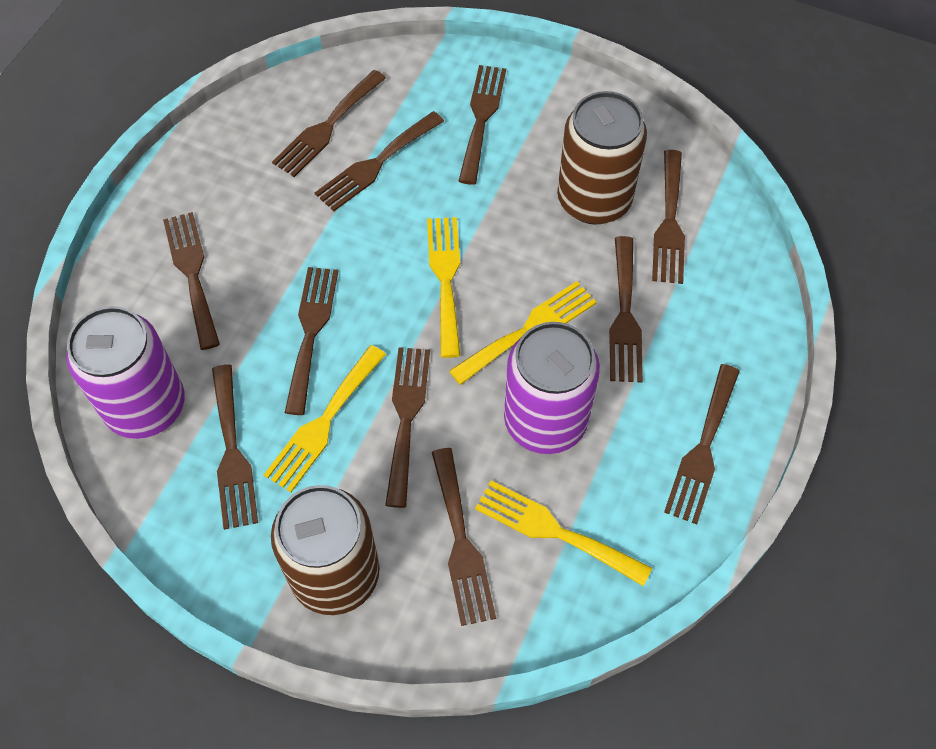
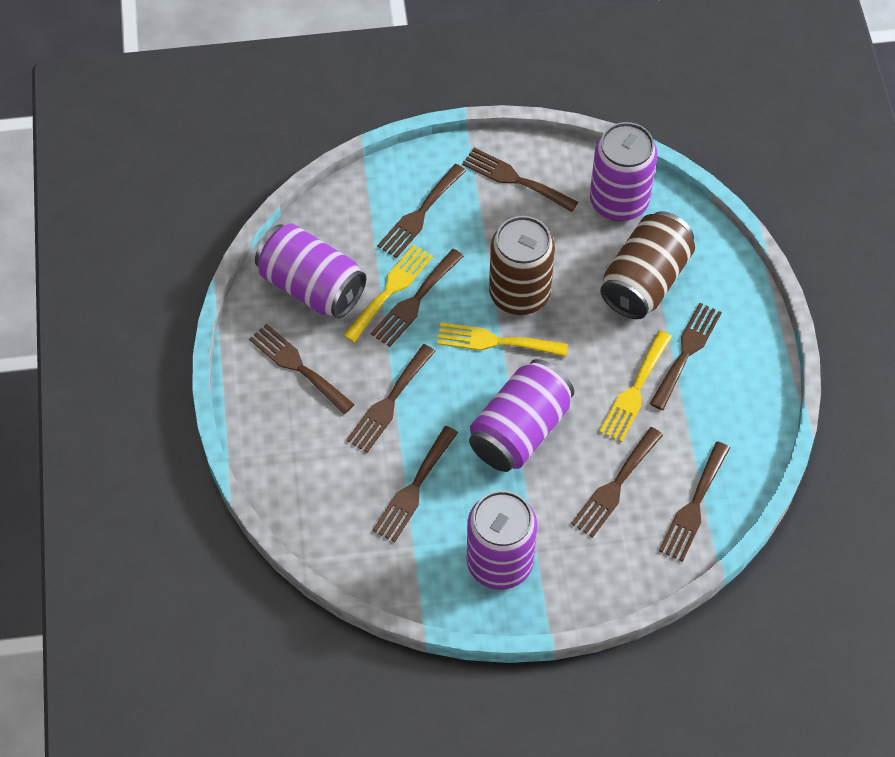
brown fork: [163,212,220,350] [212,364,258,530] [272,70,386,177] [285,267,338,415] [315,111,444,211] [385,347,430,508] [432,448,496,626] [459,65,506,185] [609,236,643,382] [652,150,685,284] [664,364,740,524] = 11 -> [249,324,355,414] [346,344,435,453] [371,249,464,347] [373,426,458,542] [378,164,466,258] [462,148,578,212] [571,427,663,538] [650,303,722,410] [659,441,730,562] = 9
purple can: [67,306,185,439] [504,322,600,454] = 2 -> [255,223,366,318] [467,490,537,590] [469,359,574,472] [590,122,657,221] = 4
yellow fork: [264,345,386,492] [427,217,460,358] [449,281,596,385] [475,480,652,586] = 4 -> [343,244,433,343] [437,323,568,357] [599,331,672,442] = 3

